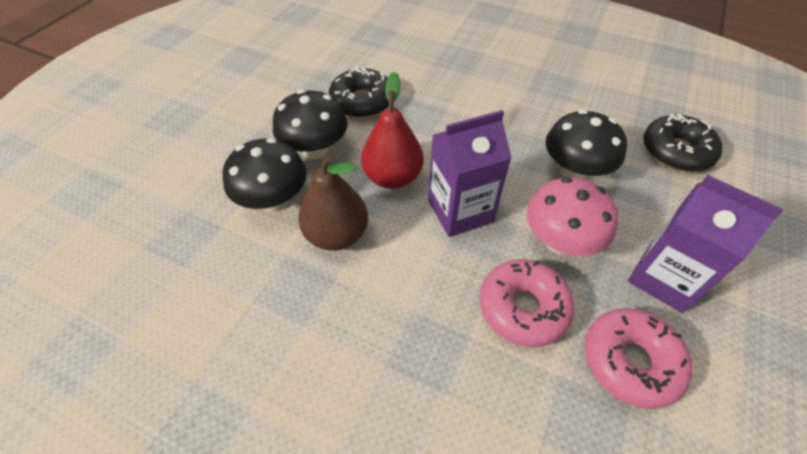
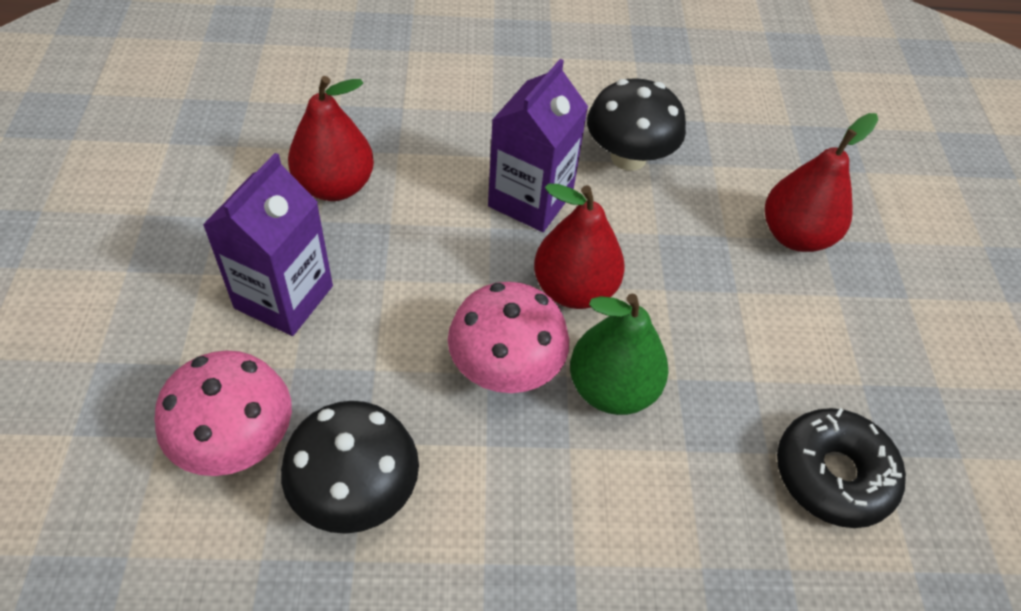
black donut: [329,67,389,118] [643,114,723,172] = 2 -> [777,408,906,528] = 1
black mushroom: [223,138,307,212] [273,90,348,159] [546,109,627,180] = 3 -> [281,401,419,534] [587,78,686,171] = 2
brown pear: [298,156,368,251] = 1 -> none = 0
green pear: none = 0 -> [570,294,668,415] = 1
pink donut: [479,259,575,347] [585,308,693,409] = 2 -> none = 0
pink mushroom: [527,177,619,256] = 1 -> [154,350,292,476] [448,282,569,393] = 2
red pear: [361,72,424,189] = 1 -> [288,76,374,201] [534,183,625,309] [765,113,878,252] = 3

